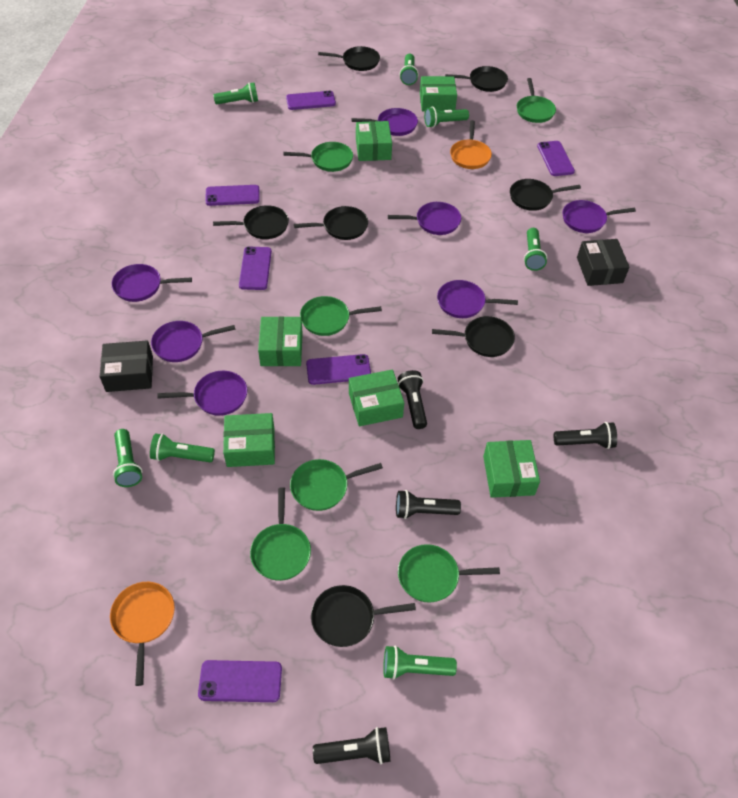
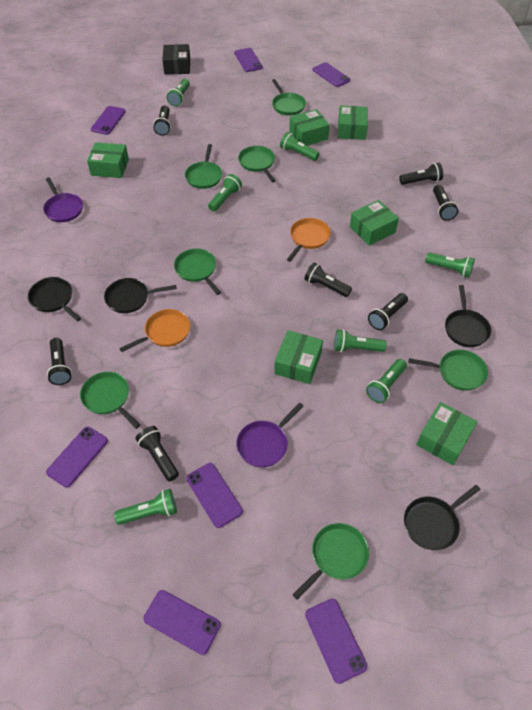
black box: [100,340,153,392] [577,239,629,286] = 2 -> [162,44,190,75] = 1
black flashlight: [313,727,390,765] [396,490,461,519] [398,370,427,429] [554,422,617,449] = 4 -> [47,338,72,385] [136,426,179,482] [153,106,171,136] [304,262,352,297] [368,293,408,330] [399,163,443,185] [433,185,458,221] = 7
black pan: [213,205,289,239] [294,206,368,240] [311,585,416,647] [318,46,380,71] [432,316,515,357] [445,66,508,92] [510,179,581,211] = 7 -> [28,277,81,321] [104,278,177,313] [404,485,481,550] [445,285,491,347] = 4
green pan: [250,487,311,581] [284,142,353,172] [290,459,383,511] [300,296,382,336] [398,544,500,603] [517,78,556,123] = 6 -> [80,372,140,429] [174,248,221,295] [185,144,222,189] [238,146,276,182] [272,79,306,116] [293,523,369,600] [409,350,488,391] = 7
purple pan: [111,264,192,302] [151,321,235,362] [157,371,247,416] [351,108,418,136] [388,202,461,235] [437,280,518,318] [563,200,636,233] = 7 -> [43,177,83,222] [236,403,304,468] = 2
purple phone: [198,660,282,702] [205,185,260,206] [239,247,272,290] [286,91,336,110] [306,354,371,385] [537,141,575,176] = 6 -> [46,427,108,487] [91,106,126,135] [143,590,221,655] [186,463,243,528] [234,48,263,72] [305,599,367,684] [313,62,350,87] = 7

